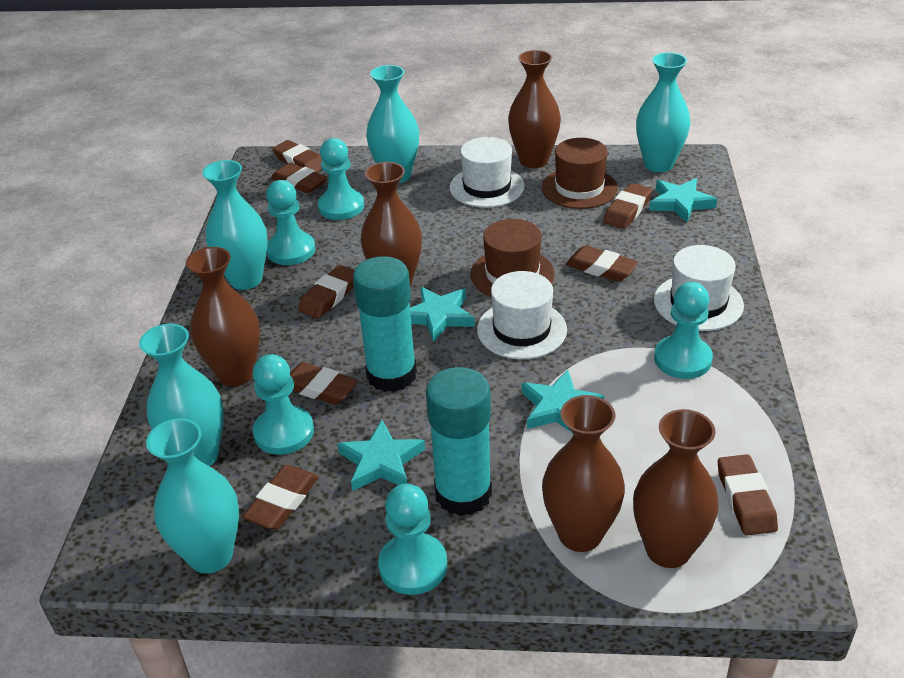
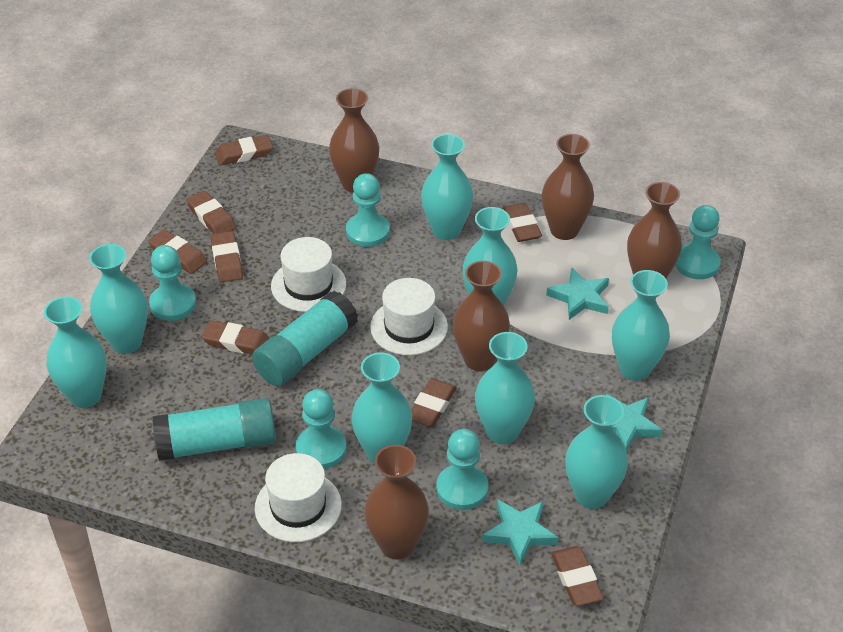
brown hat: [470,219,555,297] [542,138,618,209] = 2 -> none = 0
turquoise star: [338,420,425,491] [410,287,475,342] [522,370,604,432] [649,178,717,223] = 4 -> [482,500,559,566] [546,267,609,320] [591,394,662,452] = 3
turquoise vase: [139,324,224,466] [146,418,239,574] [202,160,268,290] [366,65,419,183] [636,52,691,172] = 5 -> [44,297,107,408] [89,244,148,354] [352,352,412,464] [421,134,473,240] [462,207,518,306] [475,332,535,444] [565,395,628,509] [612,270,670,381] = 8

